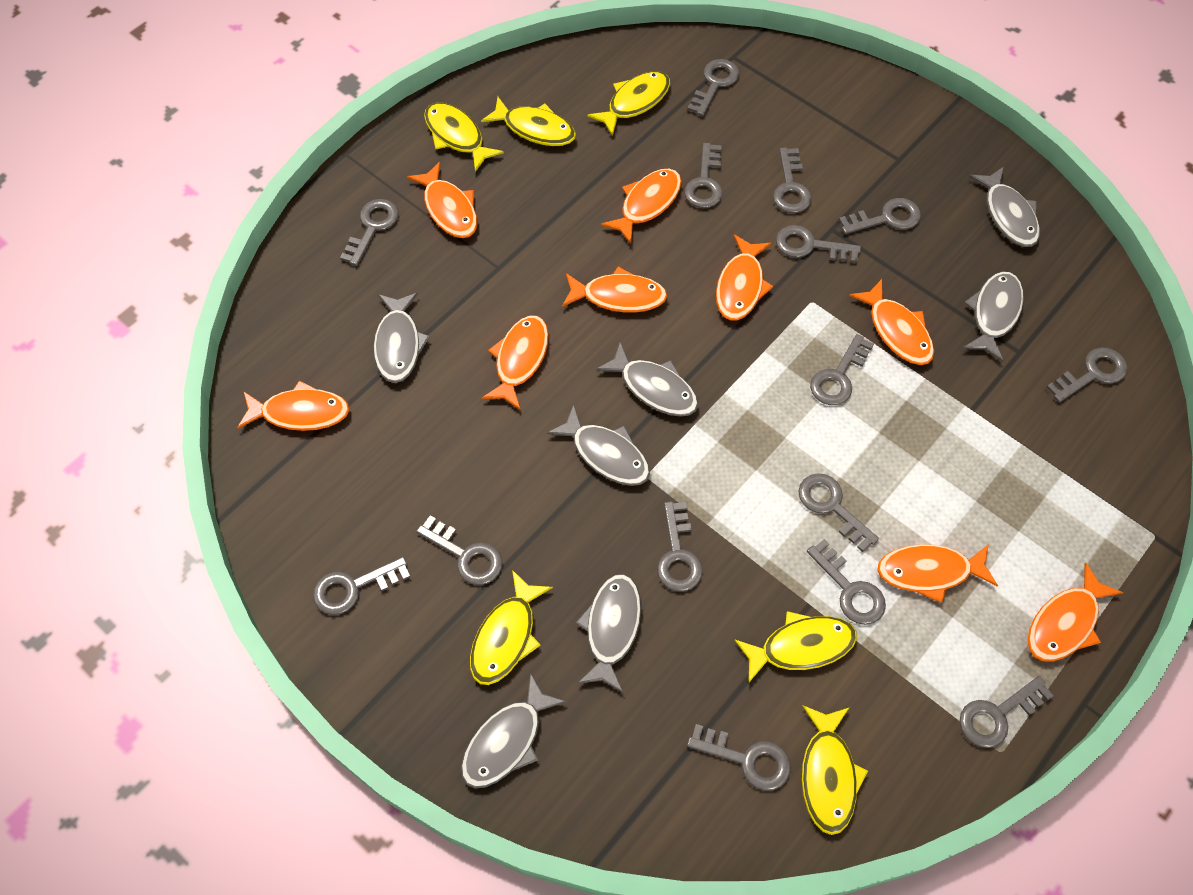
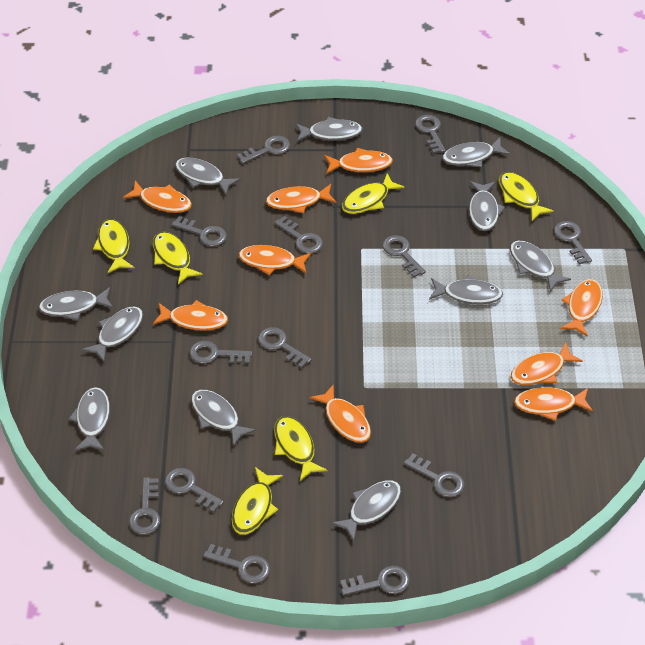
grey fish: [373,293,430,383] [461,673,566,788] [547,404,650,486] [576,574,641,693] [596,342,698,417] [963,272,1024,362] [969,167,1040,247] = 7 -> [39,287,114,321] [68,387,110,451] [82,306,143,362] [175,157,240,195] [191,390,256,446] [296,117,363,142] [331,480,401,542] [429,275,503,304] [442,138,510,167] [469,181,505,231] [510,240,571,292] = 11
grey key: [313,557,410,615] [340,199,399,266] [416,515,502,585] [657,501,703,592] [684,143,723,208] [687,59,739,116] [687,724,791,791] [773,148,812,213] [776,225,861,263] [799,473,879,552] [807,539,886,625] [810,334,874,405] [839,198,921,234] [960,676,1054,748] [1046,347,1127,403] = 15 -> [129,477,160,535] [165,468,224,512] [172,216,227,246] [189,341,252,364] [203,544,270,584] [237,136,290,164] [258,327,312,368] [274,216,323,254] [340,566,410,596] [382,235,426,277] [404,453,464,497] [415,115,446,154] [554,221,592,265] = 13

